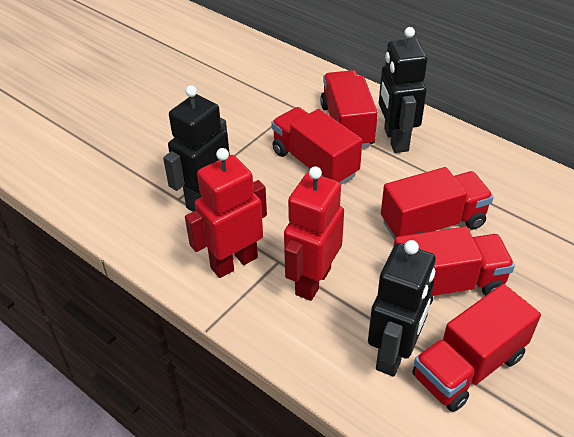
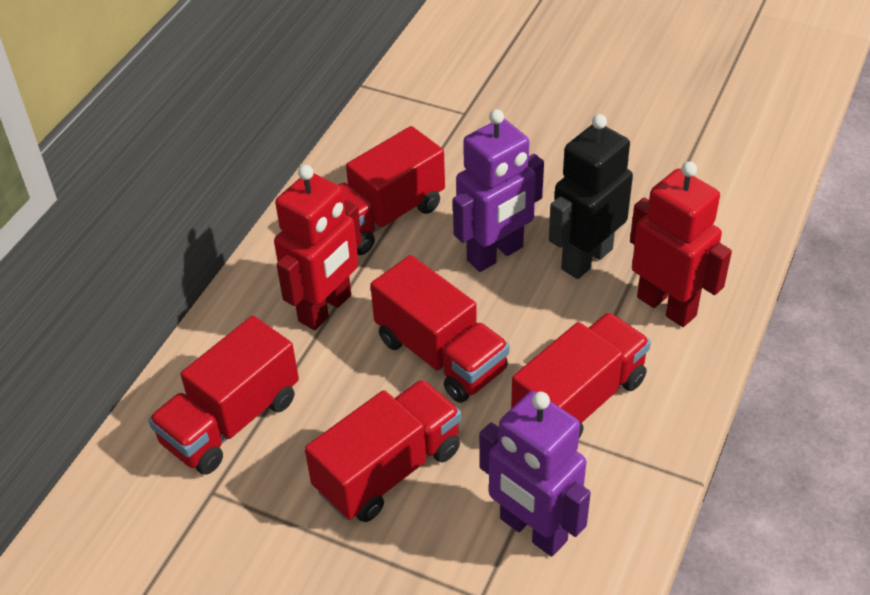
black robot: [163,85,230,212] [368,240,436,377] [379,27,427,153] = 3 -> [549,114,633,279] = 1
purple robot: none = 0 -> [453,109,544,272] [479,391,591,557] = 2

